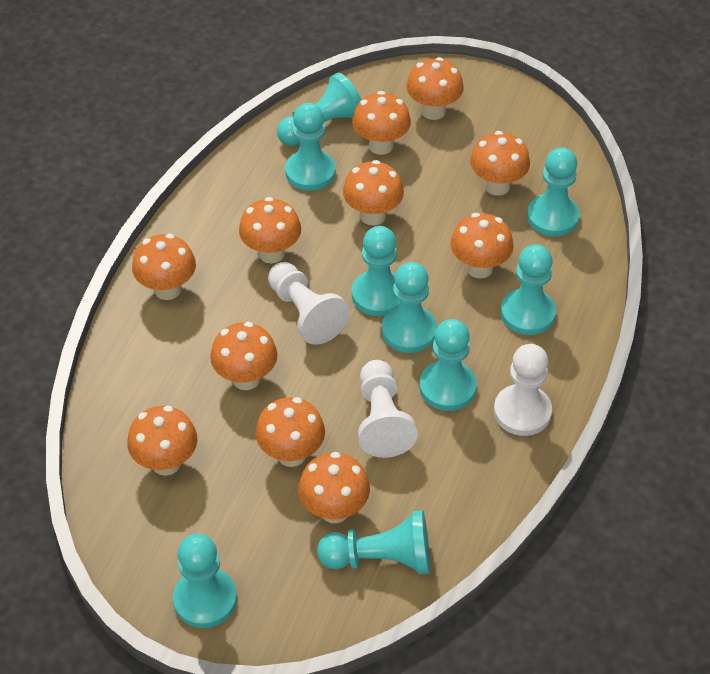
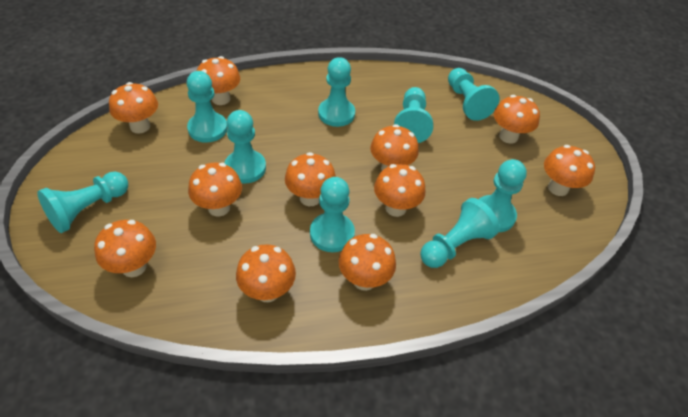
white pawn: [268,262,349,345] [358,360,418,458] [494,344,552,436] = 3 -> none = 0

